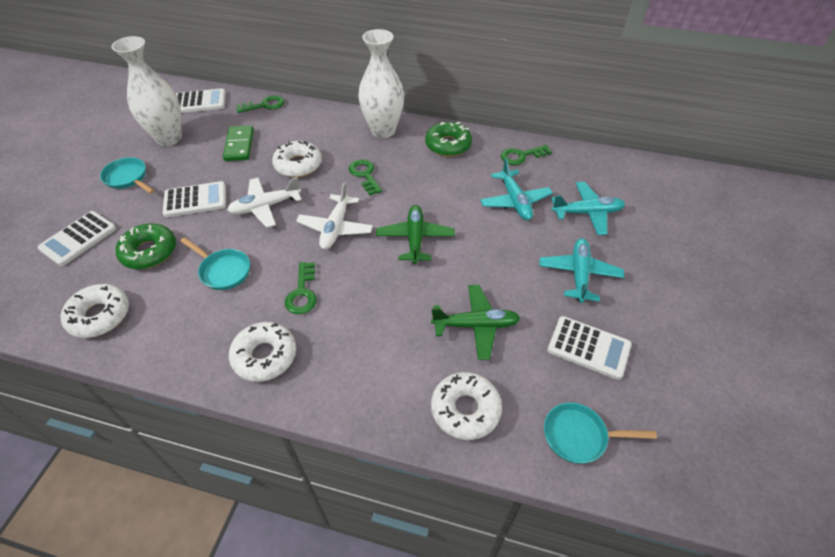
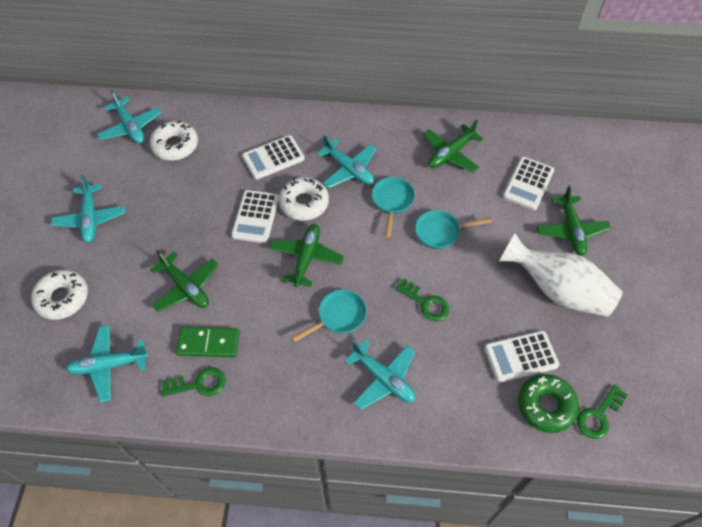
green donut: [115,223,176,269] [425,122,472,156] = 2 -> [518,374,579,433] = 1
green key: [236,95,284,113] [285,262,317,314] [349,159,382,195] [501,145,552,165] = 4 -> [161,367,225,396] [395,278,449,321] [577,385,628,439] = 3
green plane: [376,205,455,264] [431,285,520,360] = 2 -> [150,250,219,312] [270,224,344,287] [423,120,483,172] [537,186,611,256] = 4
turquoise plane: [480,158,553,220] [539,238,624,303] [551,182,625,235] = 3 -> [51,175,125,243] [66,325,149,402] [97,90,162,144] [317,135,377,188] [344,339,416,410] = 5
white donut: [61,284,129,338] [229,322,296,382] [272,140,322,177] [431,372,502,440] = 4 -> [31,270,88,320] [150,120,198,161] [279,177,329,221] = 3
white plane: [227,177,302,228] [296,182,373,249] = 2 -> none = 0
white vase: [111,36,182,146] [358,29,404,138] = 2 -> [499,233,623,317] = 1

